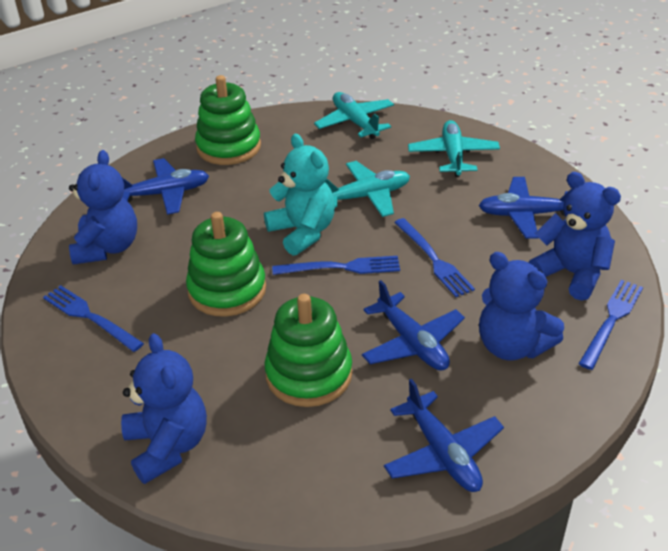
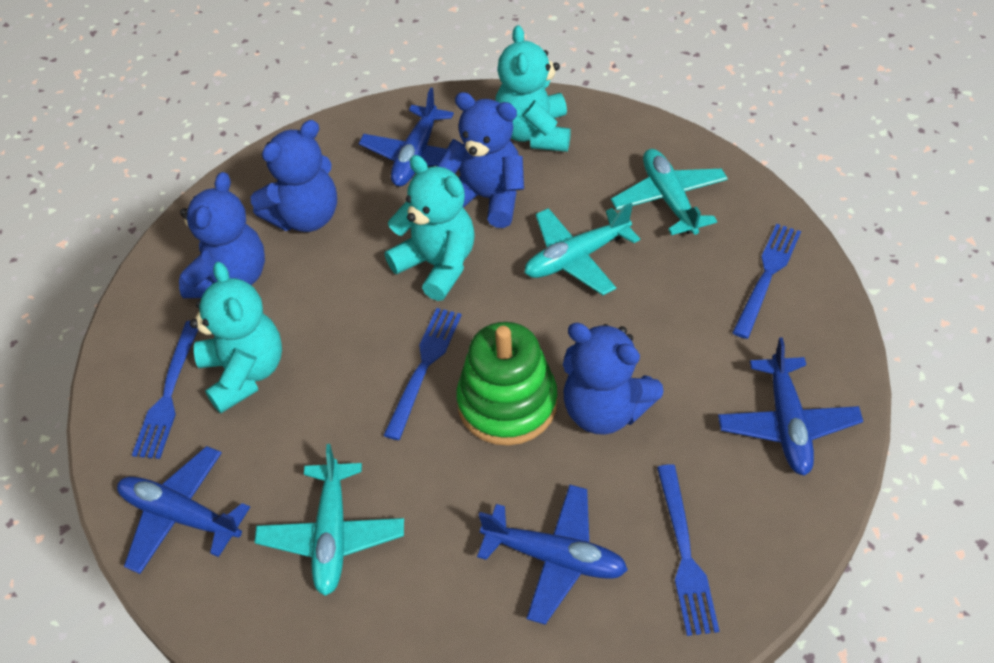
green stacking toy: [186,212,266,317] [195,75,261,165] [264,294,352,407] = 3 -> [456,322,557,446] = 1
turquoise teddy bear: [264,134,335,256] = 1 -> [190,262,282,413] [385,155,475,301] [495,25,571,152] = 3

